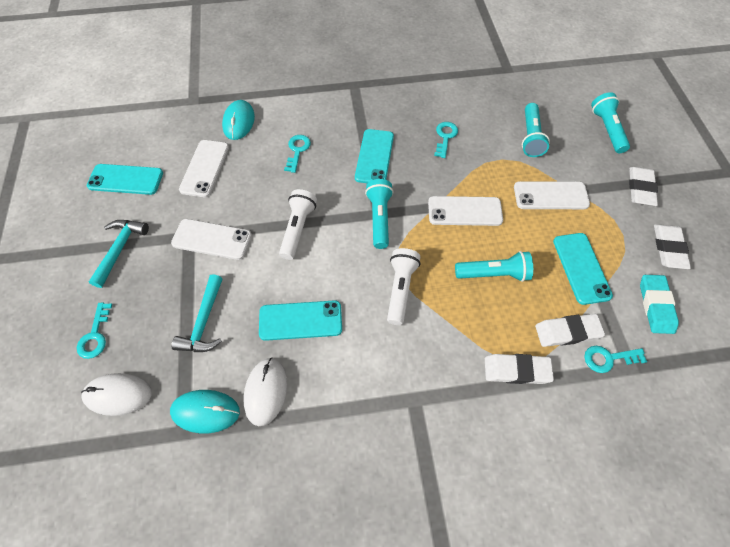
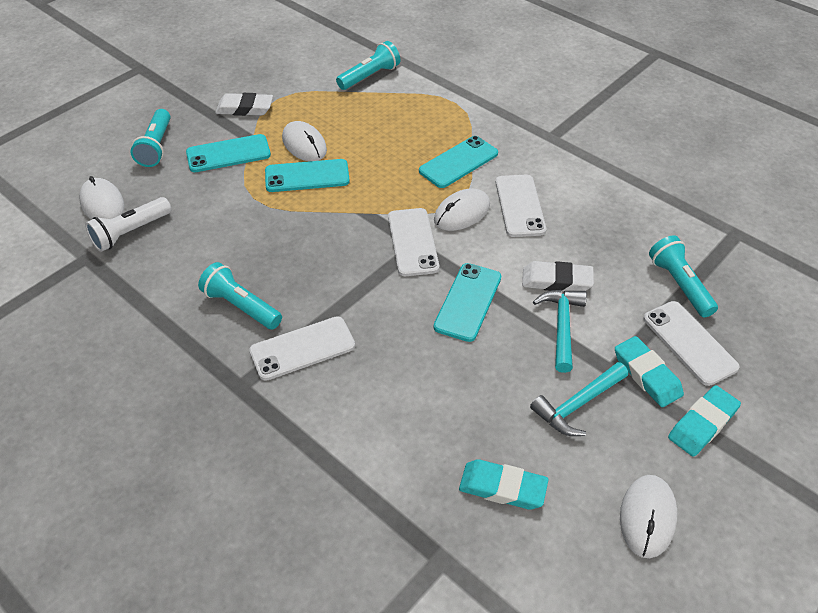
turquoise eraser: [640,275,679,334] = 1 -> [459,459,549,509] [615,336,684,407] [668,385,741,457] = 3
turquoise key: [77,303,112,359] [284,135,311,173] [434,122,458,158] [584,346,647,373] = 4 -> none = 0
turquoise mouse: [170,390,240,433] [222,100,255,140] = 2 -> none = 0
white eraser: [485,354,554,384] [535,314,605,347] [629,167,658,206] [654,224,691,269] = 4 -> [215,93,273,116] [522,261,594,291] = 2
white flashlight: [279,189,317,260] [387,248,420,325] = 2 -> [85,197,171,252] = 1
white mouse: [81,373,152,416] [243,358,287,426] = 2 -> [79,176,124,220] [282,121,327,161] [434,189,490,231] [620,475,677,558] = 4

